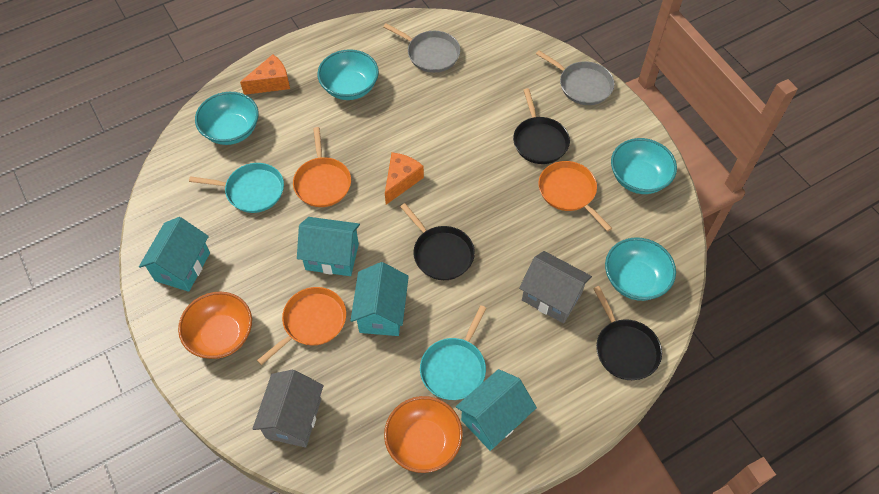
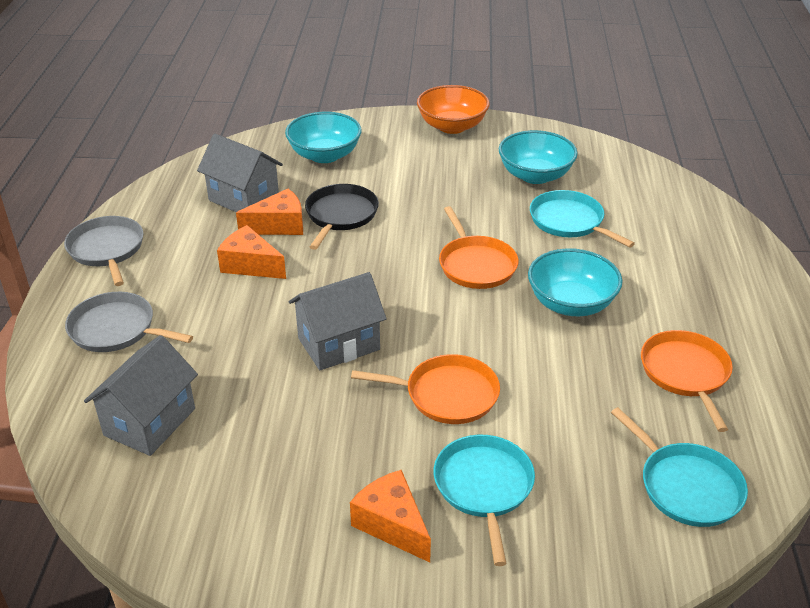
black pan: [400,203,475,280] [513,88,570,164] [593,286,662,380] = 3 -> [305,184,379,250] = 1
grey house: [252,370,324,448] [519,251,592,323] = 2 -> [84,335,198,456] [197,134,283,212] [289,272,386,370] = 3
orange bowl: [178,292,252,359] [384,396,463,473] = 2 -> [417,85,490,134] = 1
orange cheese: [240,54,290,95] [385,152,424,205] = 2 -> [217,225,286,279] [236,189,303,235] [350,470,431,563] = 3
turquoise bowl: [195,92,259,145] [317,49,379,100] [605,237,676,301] [611,138,677,194] = 4 -> [285,112,362,163] [498,130,578,184] [528,248,622,316] = 3
turquoise house: [139,217,210,292] [297,217,360,276] [350,262,409,336] [456,369,537,451] = 4 -> none = 0
turquoise pan: [189,163,284,213] [420,305,487,400] = 2 -> [434,435,535,566] [530,190,635,247] [611,407,748,527] = 3

